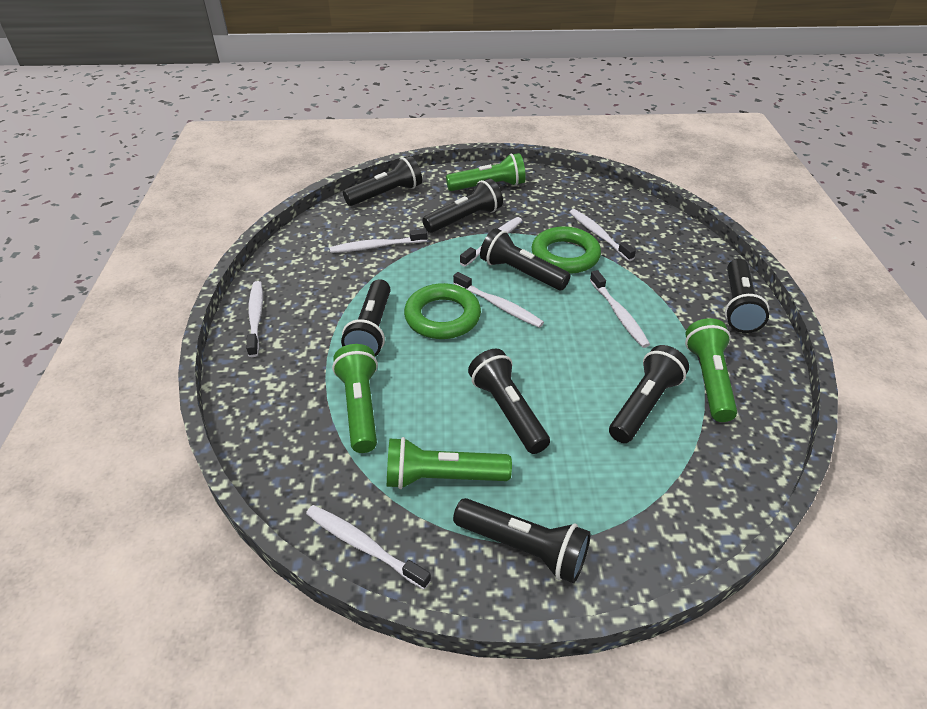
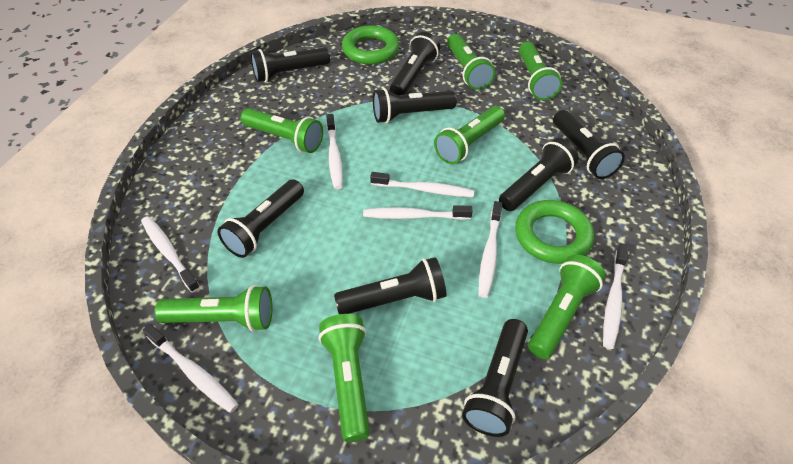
green flashlight: [332,344,378,453] [387,437,512,489] [446,153,526,191] [685,318,737,422] = 4 -> [154,285,272,332] [241,108,323,153] [318,314,370,442] [434,106,505,164] [447,34,495,90] [519,42,562,100] [528,255,606,359] = 7

